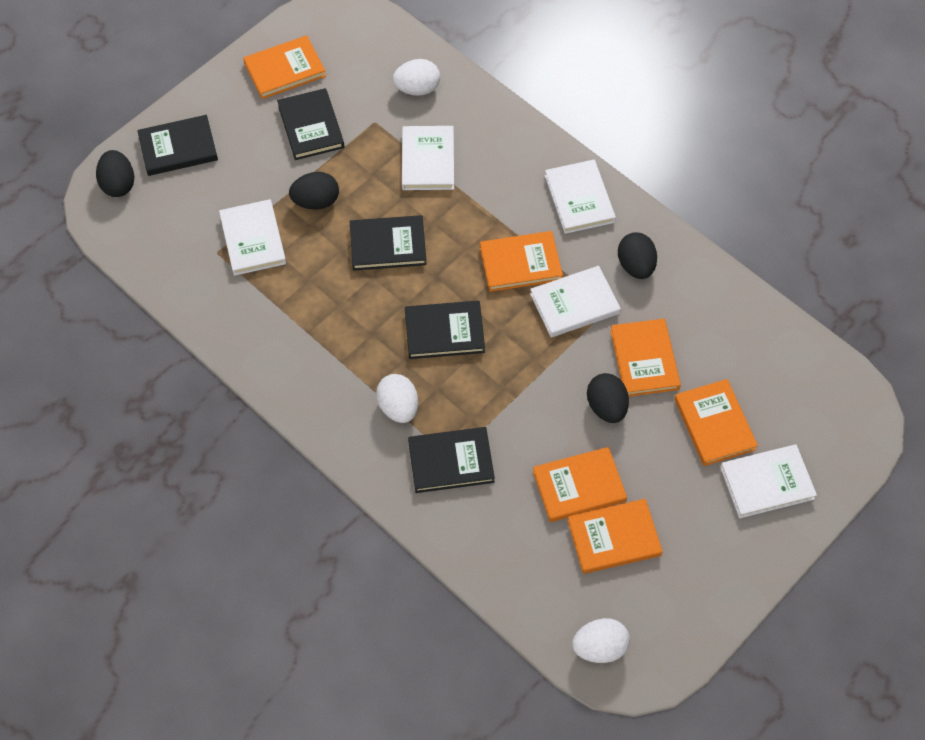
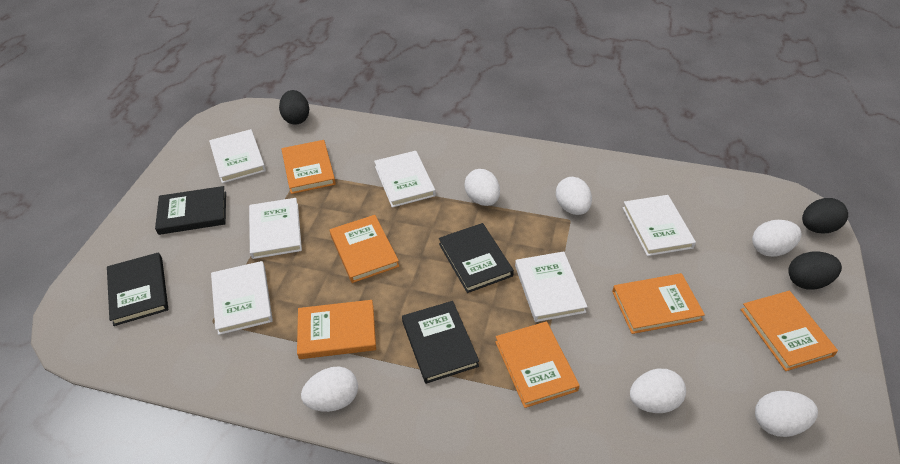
black book: [137,115,218,176] [277,88,344,160] [350,215,427,271] [405,301,485,359] [408,427,495,493] = 5 -> [107,252,168,326] [155,186,226,235] [402,301,479,384] [439,223,514,293] = 4
black egg: [96,150,135,197] [289,172,339,210] [587,373,629,423] [618,232,657,279] = 4 -> [279,90,309,125] [788,251,842,290] [802,198,848,234] = 3
white book: [219,199,286,276] [402,126,454,190] [530,266,621,337] [545,160,616,234] [720,444,817,518] = 5 -> [209,129,266,183] [211,261,273,335] [249,198,302,259] [374,151,436,208] [515,251,588,322] [623,195,696,256] = 6
white egg: [376,374,418,423] [393,59,440,96] [572,618,630,663] = 3 -> [301,367,358,412] [464,169,500,206] [556,177,592,215] [630,369,686,413] [752,220,802,257] [755,391,818,437] = 6

